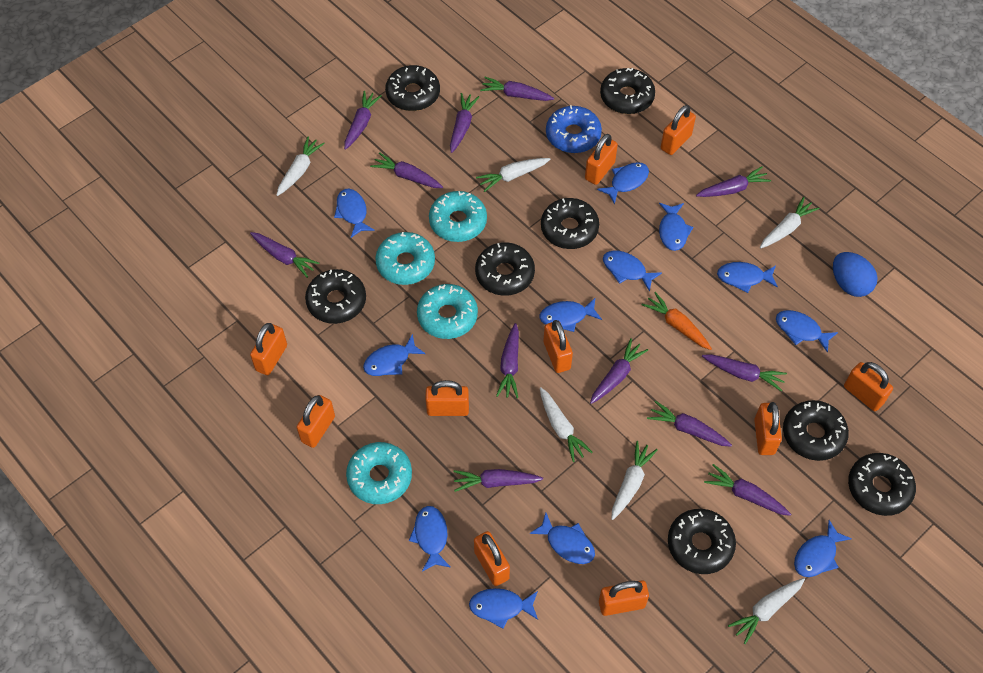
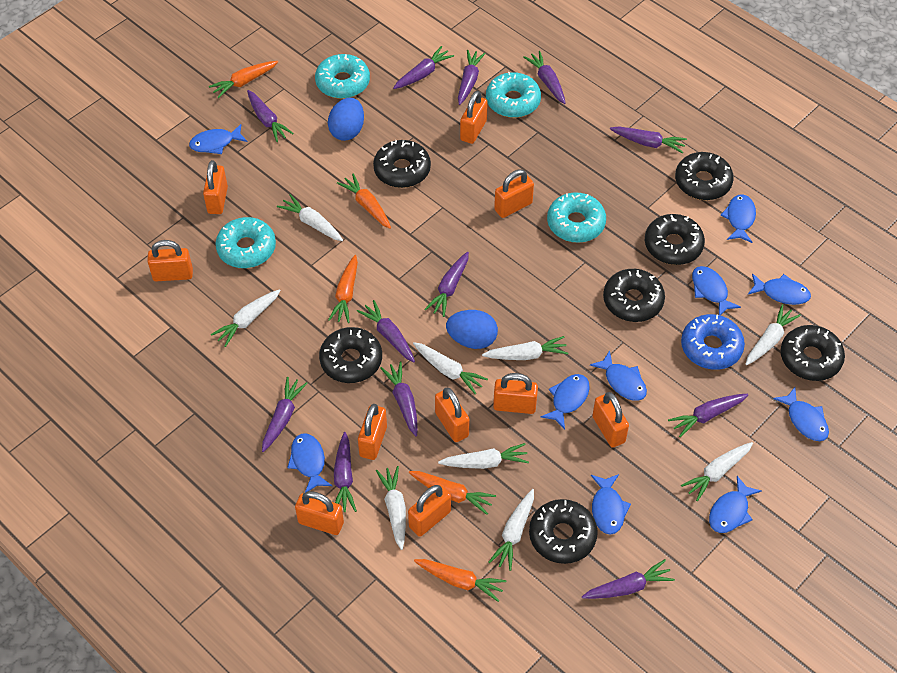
black donut: [305,269,366,324] [385,65,440,111] [475,242,535,296] [541,198,599,249] [600,68,655,114] [668,509,736,574] [783,400,849,461] [848,453,916,516] = 8 -> [319,327,382,383] [373,140,431,188] [529,499,598,564] [603,269,665,322] [645,214,705,265] [675,152,734,200] [781,325,845,381] = 7
blue egg: [833,252,878,297] = 1 -> [328,97,364,141] [446,310,498,349] = 2
blue fish: [334,189,375,238] [363,334,426,376] [409,506,451,572] [469,588,538,629] [529,512,595,564] [540,297,602,332] [597,162,649,205] [603,251,662,292] [659,203,693,251] [717,262,778,293] [776,310,838,353] [794,520,852,577] = 12 -> [189,124,248,154] [287,433,332,492] [541,374,590,429] [590,350,647,401] [591,474,631,535] [692,266,741,315] [709,476,762,533] [720,194,756,243] [748,273,811,305] [773,387,829,441] = 10
orange carrot: [642,292,712,350] = 1 -> [209,61,278,98] [328,255,358,323] [337,173,391,229] [409,471,496,515] [414,559,506,602] = 5
white carrot: [277,137,325,196] [476,158,550,192] [540,387,592,462] [611,441,658,520] [728,578,805,644] [760,197,819,248] = 6 -> [211,289,281,347] [277,194,343,241] [376,466,406,550] [413,342,488,395] [438,443,529,469] [482,336,568,360] [489,489,534,571] [681,442,753,501] [745,304,801,365] = 9

